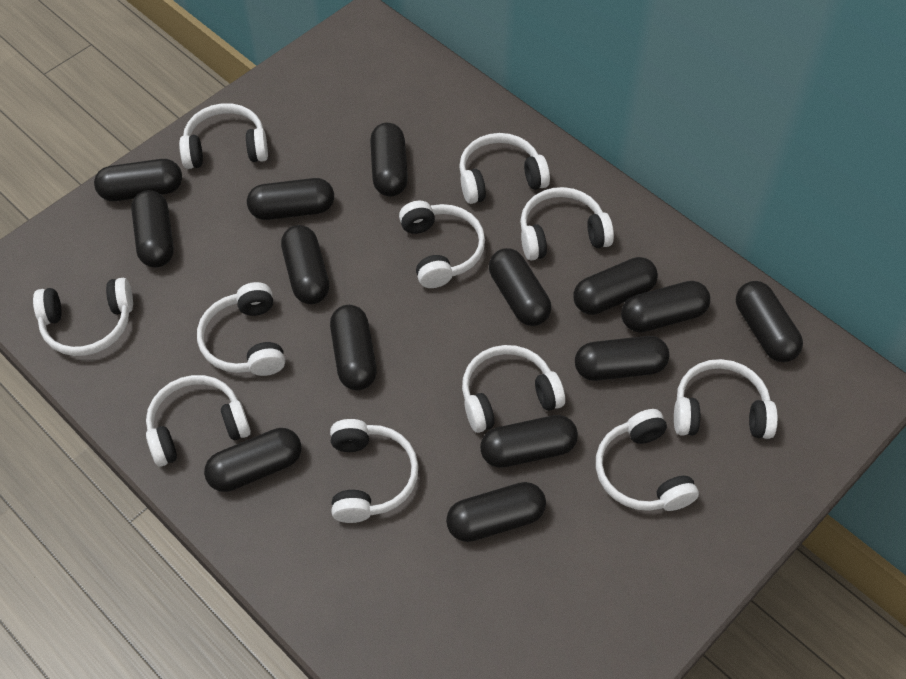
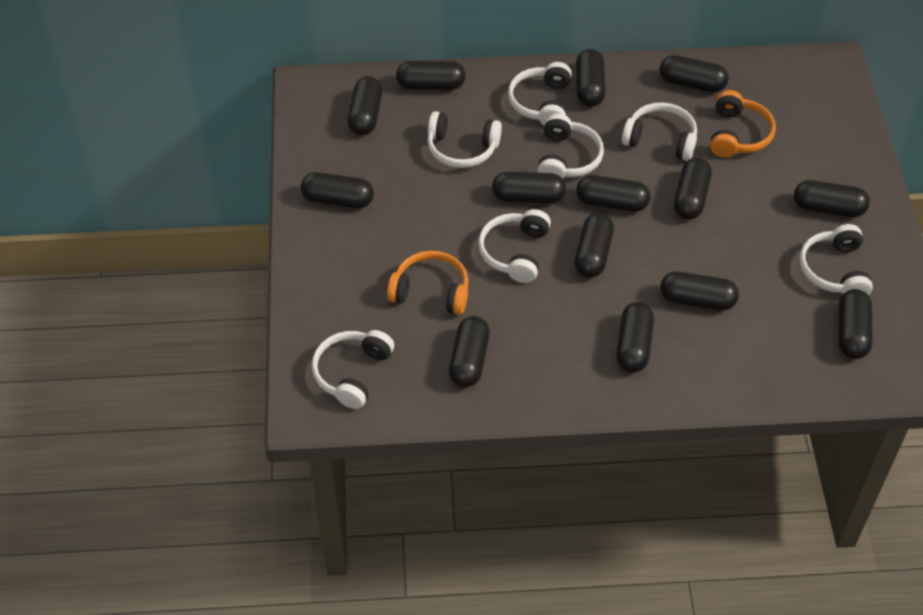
orange headphones: none = 0 -> [387,251,469,315] [710,90,776,158] = 2
white headphones: [33,278,133,356] [146,375,251,467] [179,103,268,169] [197,282,285,376] [330,419,419,523] [399,201,485,288] [459,133,550,204] [462,345,565,433] [520,187,614,261] [596,409,699,511] [674,359,778,439] = 11 -> [312,330,394,409] [427,111,502,168] [478,209,551,283] [508,62,572,125] [538,113,604,179] [622,102,697,161] [800,224,873,295] = 7

